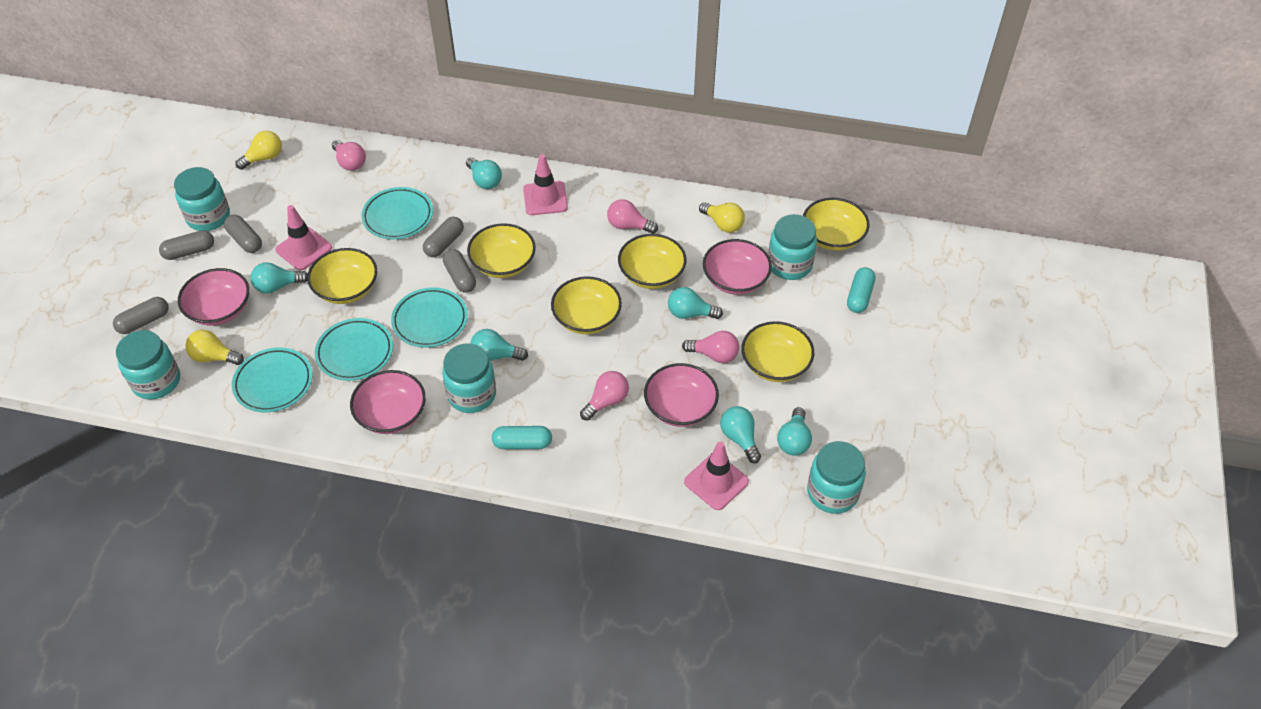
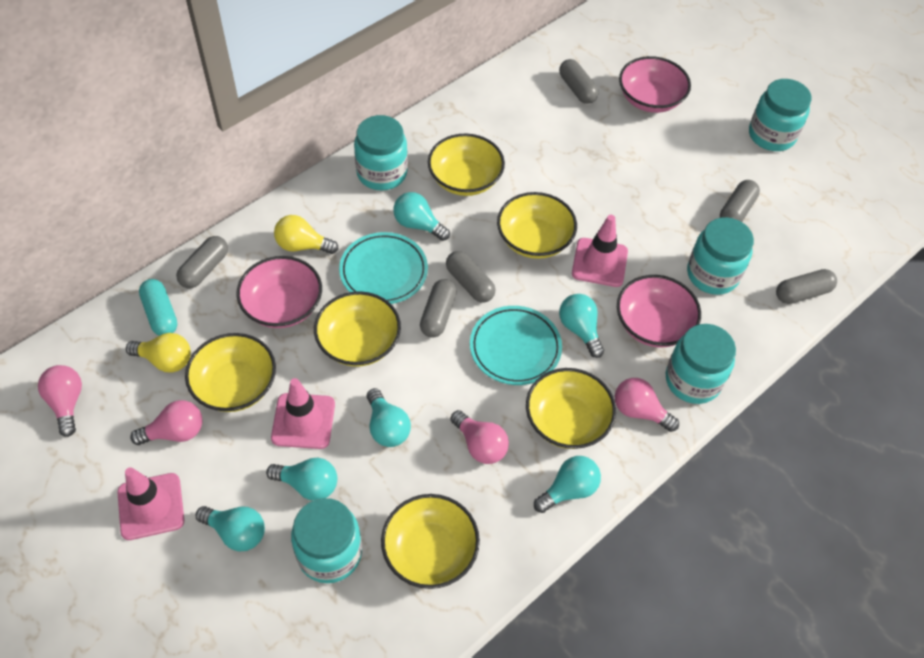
grey capsule: [113,297,169,334] [159,230,214,260] [224,215,262,253] [423,217,464,257] [443,249,476,293] = 5 -> [176,236,228,288] [420,279,457,338] [446,251,495,303] [559,59,599,104] [720,180,760,222] [776,269,837,304] = 6
pink bowl: [178,268,249,326] [350,370,426,434] [644,363,719,427] [703,239,772,295] = 4 -> [236,256,322,328] [617,275,701,347] [619,56,691,113] = 3
turquoise capsule: [492,426,552,449] [847,267,875,313] = 2 -> [139,279,177,336] = 1
turquoise plate: [232,348,312,412] [315,318,393,381] [361,187,433,239] [391,287,468,348] = 4 -> [339,232,428,304] [470,306,562,385] = 2
yellow light bulb: [185,330,244,365] [235,131,282,170] [699,202,745,233] = 3 -> [126,333,191,373] [274,215,338,254] = 2

